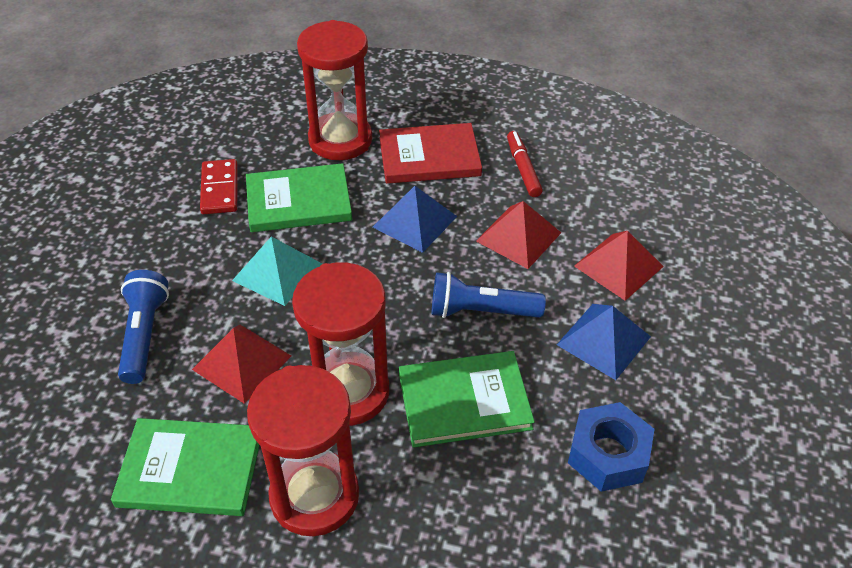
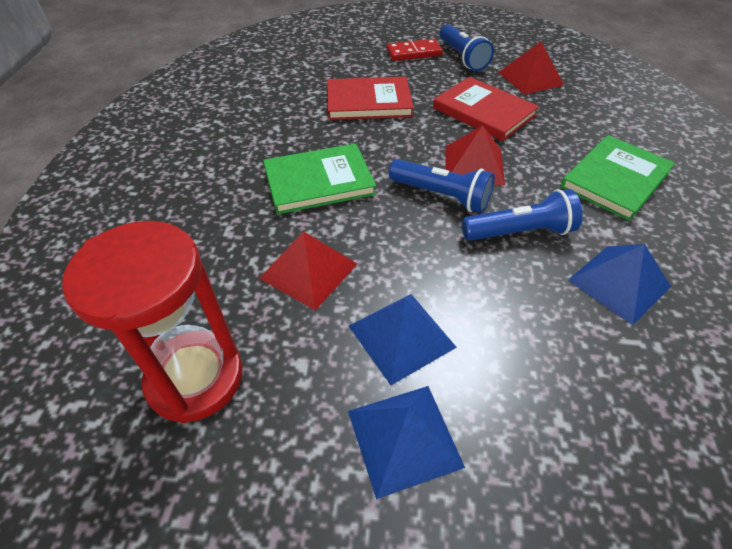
blue flashlight: [118,270,169,384] [432,272,546,318] = 2 -> [389,159,495,213] [440,24,494,71] [462,189,582,241] = 3
blue nut: [568,402,655,492] = 1 -> none = 0
blue pyramid: [373,186,457,253] [557,304,651,380] = 2 -> [348,386,465,499] [349,294,457,385] [568,244,671,325] = 3
green book: [111,418,260,516] [246,163,352,232] [399,351,535,448] = 3 -> [263,143,376,214] [560,135,675,221] = 2
red book: [379,123,482,184] = 1 -> [327,77,414,120] [433,77,539,141] = 2
red hourglass: [247,365,359,536] [292,262,389,426] [297,20,372,160] = 3 -> [62,221,243,423] = 1
red marker: [507,131,543,197] = 1 -> none = 0
turquoise pyramid: [232,236,322,306] = 1 -> none = 0

